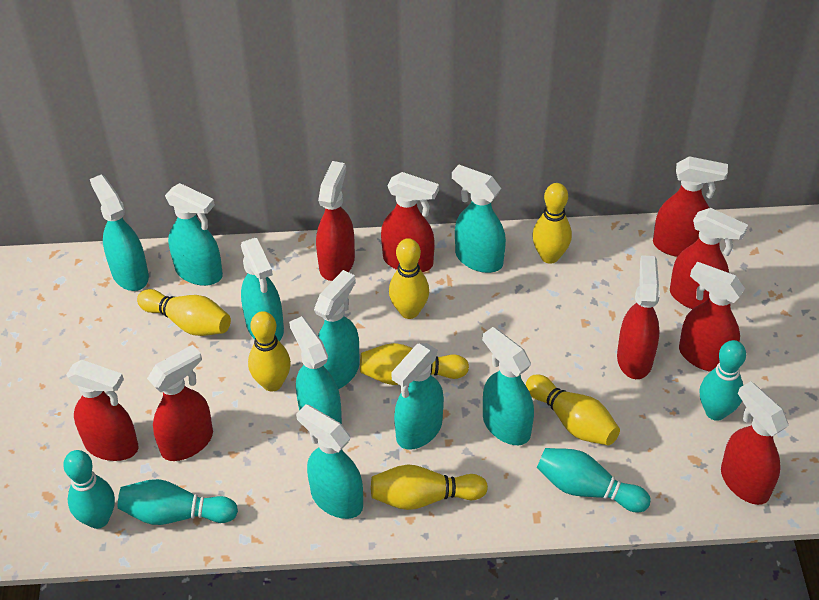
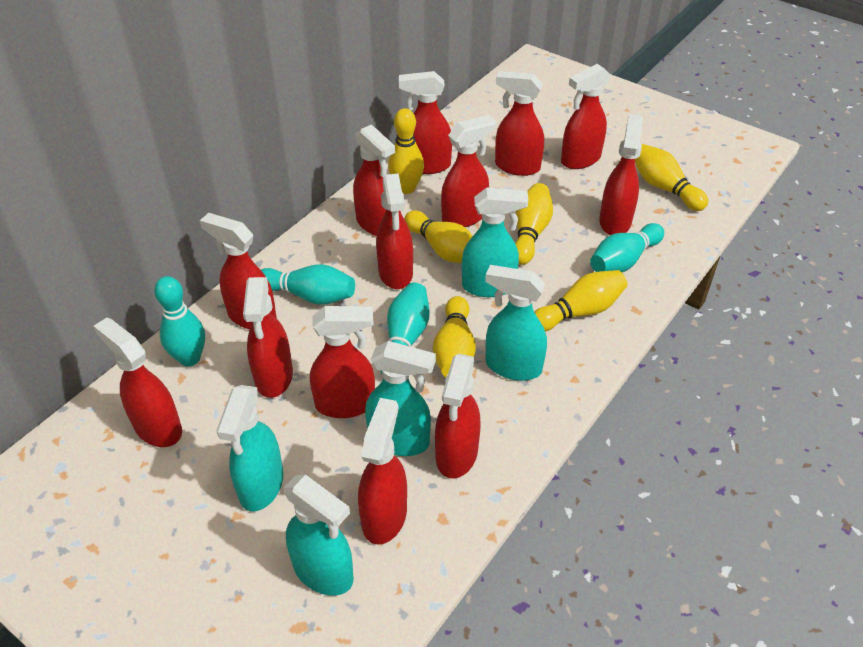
red spray bottle: [66,360,138,461] [147,345,213,461] [316,161,355,281] [381,172,439,272] [617,255,660,379] [653,156,728,257] [670,208,748,309] [679,262,745,372] [721,381,788,505] = 9 -> [94,318,182,447] [200,213,277,329] [243,277,293,398] [310,306,375,418] [353,124,395,236] [358,398,407,545] [376,173,413,289] [399,71,452,174] [435,354,481,478] [441,115,496,227] [495,71,544,176] [561,64,611,169] [599,114,643,235] = 13
turquoise spray bottle: [90,174,149,291] [165,183,223,286] [241,238,284,341] [289,316,342,424] [296,404,363,519] [314,270,360,389] [391,343,444,450] [452,165,506,273] [482,327,534,445] = 9 -> [216,385,283,511] [283,475,354,596] [365,341,436,456] [462,188,529,297] [485,265,547,381] = 5
yellow bowling pin: [137,289,231,336] [248,311,291,392] [360,343,469,385] [371,464,488,510] [389,238,429,319] [526,375,620,446] [532,183,572,264] = 7 -> [388,108,424,194] [404,210,472,263] [433,296,476,377] [515,183,553,265] [535,270,627,331] [635,144,708,211] = 6

